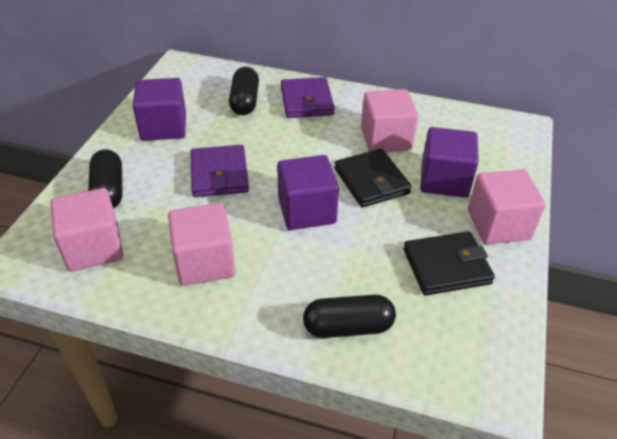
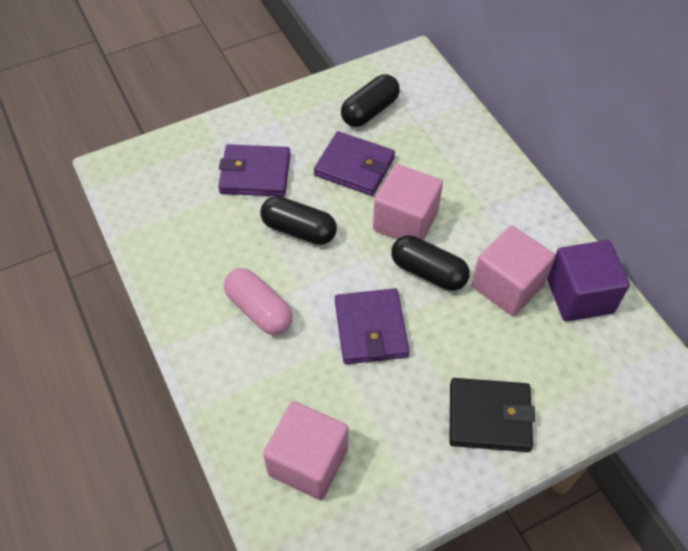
black wallet: [334,149,412,208] [403,231,495,296] = 2 -> [449,378,535,452] = 1
pink capsule: none = 0 -> [224,268,293,335] = 1
pink cube: [50,188,123,272] [168,203,236,286] [361,89,418,152] [468,170,546,244] = 4 -> [263,401,348,500] [373,164,443,240] [472,226,555,316] = 3
purple cube: [133,78,186,141] [277,155,339,230] [420,127,479,198] = 3 -> [547,240,630,321] = 1
purple wallet: [190,145,249,197] [281,77,335,118] = 2 -> [218,144,290,197] [314,131,395,196] [335,288,410,364] = 3

